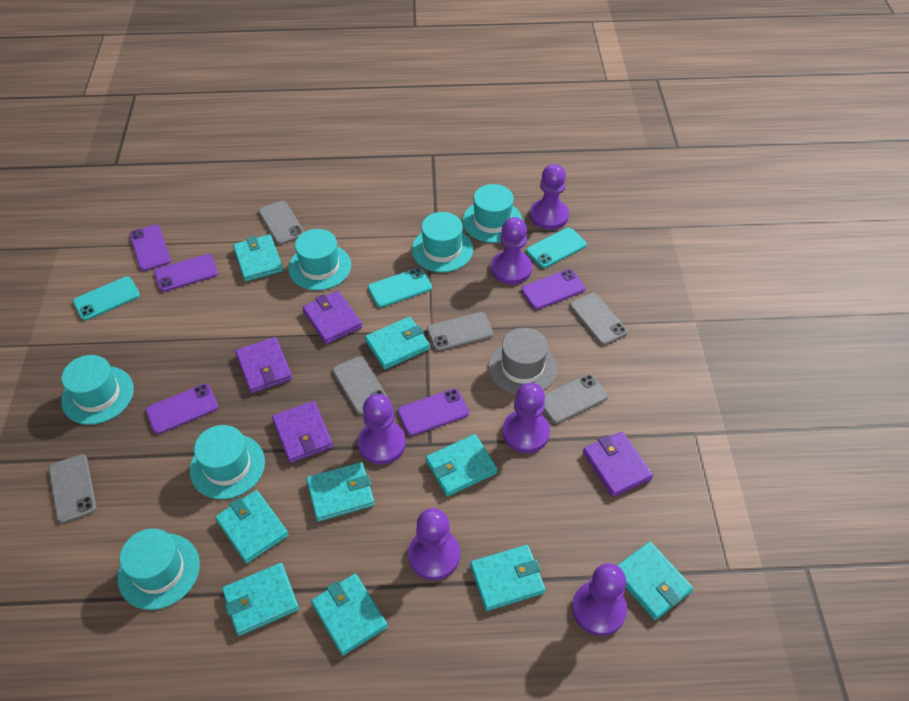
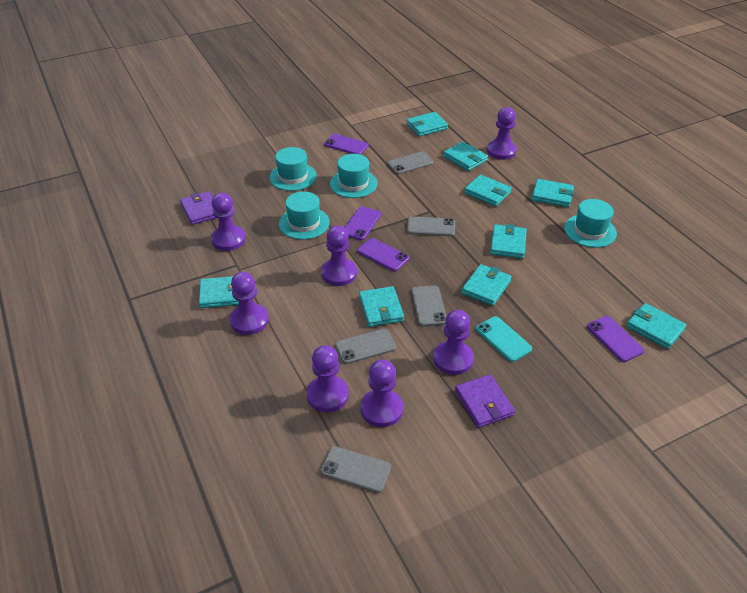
grey hat: [489,328,557,395] = 1 -> none = 0
grey phone: [49,454,97,523] [259,201,304,245] [333,356,388,415] [427,312,493,351] [544,374,608,424] [570,293,628,345] = 6 -> [320,446,391,493] [335,329,396,364] [387,152,433,174] [407,216,455,236] [411,285,446,326] = 5
purple pawn: [358,394,406,465] [408,508,460,580] [491,217,532,285] [502,383,550,453] [530,164,569,230] [572,563,627,636] = 6 -> [211,193,246,251] [230,272,269,335] [307,345,349,412] [321,226,357,286] [361,359,403,427] [433,310,474,375] [487,107,517,160] = 7
purple phone: [130,225,171,271] [146,384,218,434] [154,254,218,292] [398,389,469,436] [521,269,585,310] = 5 -> [324,134,369,155] [344,207,381,240] [357,238,409,271] [587,316,644,362] = 4
purple wallet: [235,337,292,393] [272,401,333,463] [302,291,362,344] [583,431,653,497] = 4 -> [180,191,216,225] [455,375,515,428] = 2
turquoise hat: [61,355,134,425] [118,528,200,610] [190,425,265,499] [288,229,351,290] [412,212,473,272] [463,184,522,243] = 6 -> [269,147,317,191] [279,192,330,239] [330,154,378,198] [564,199,617,248] = 4
turquoise phone: [73,276,140,321] [368,268,432,307] [526,228,587,268] = 3 -> [476,316,532,362] = 1

